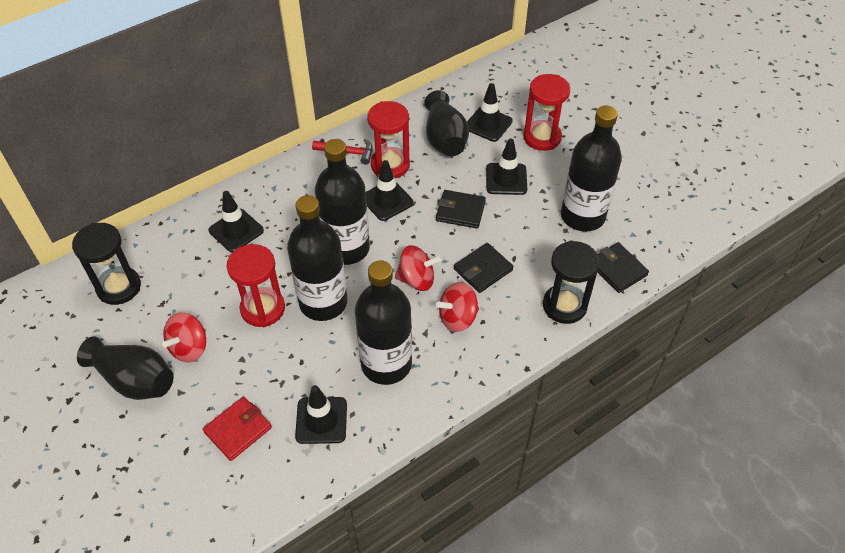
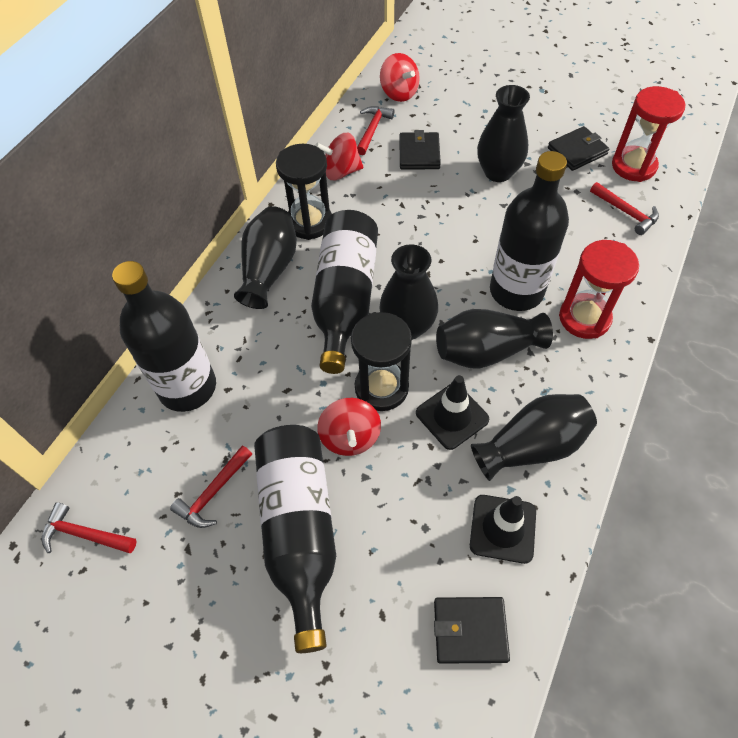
black traffic cone: [209,191,264,252] [295,385,347,444] [366,160,414,221] [467,83,513,142] [486,139,527,195] = 5 -> [416,375,489,450] [470,495,536,564] = 2
black vase: [77,337,173,400] [424,90,469,156] = 2 -> [234,206,297,309] [379,244,438,340] [436,309,553,369] [471,394,597,481] [477,85,530,182] = 5
red hammer: [312,139,373,165] = 1 -> [42,502,137,553] [170,446,252,528] [357,106,394,155] [590,182,659,235] = 4
red hourglass: [226,244,285,327] [367,101,410,178] [523,74,570,151] = 3 -> [559,240,639,339] [612,86,685,182] = 2
red wallet: [203,397,272,461] = 1 -> none = 0

